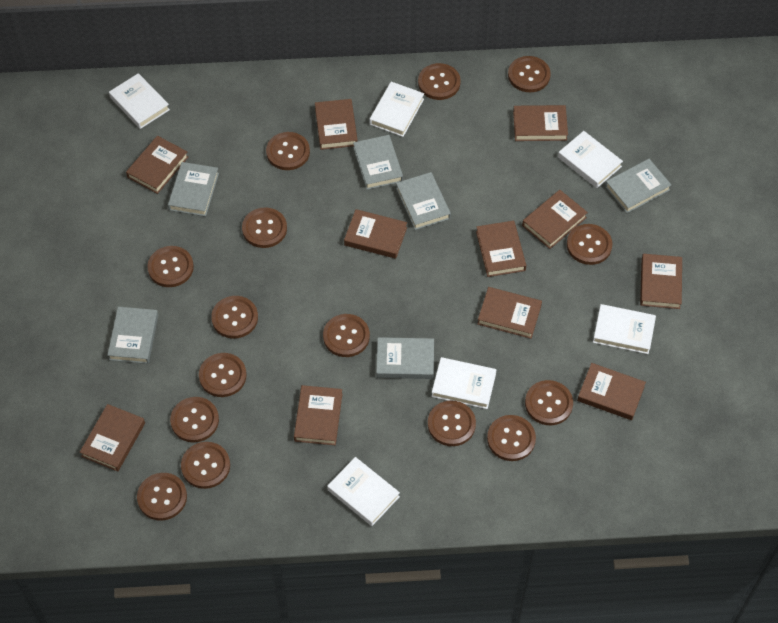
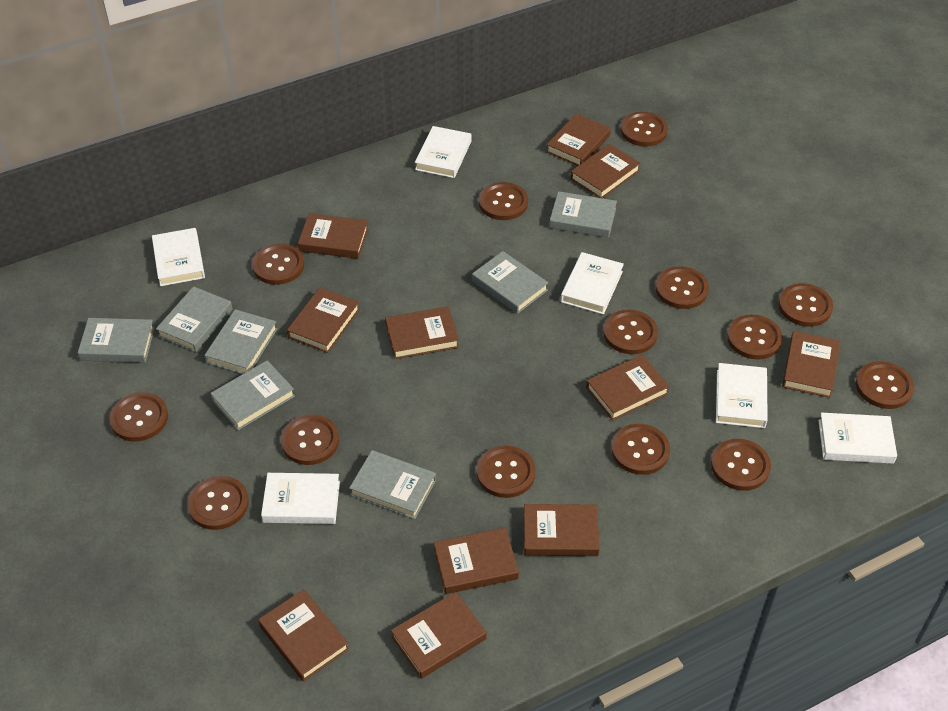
brown button: [137,473,187,520] [147,246,194,287] [170,397,219,443] [181,442,230,489] [199,353,247,397] [211,296,258,339] [242,207,287,248] [266,132,310,170] [323,314,370,357] [418,63,461,100] [428,401,476,446] [487,415,536,461] [508,56,551,92] [525,380,573,425] [567,224,612,265] = 15 -> [109,392,168,442] [187,476,249,530] [252,243,305,285] [281,414,339,465] [477,445,536,498] [479,182,528,220] [603,310,658,354] [611,424,670,475] [621,112,668,146] [656,266,709,309] [711,439,771,491] [727,314,783,360] [778,283,833,327] [856,361,914,409] = 14
grey book: [107,307,158,364] [168,162,219,216] [353,135,403,190] [376,337,434,379] [396,172,451,230] [605,159,671,213] = 6 -> [78,318,155,363] [156,286,233,352] [204,309,277,374] [210,360,295,430] [349,450,436,519] [472,251,549,314] [549,191,617,238] = 7

